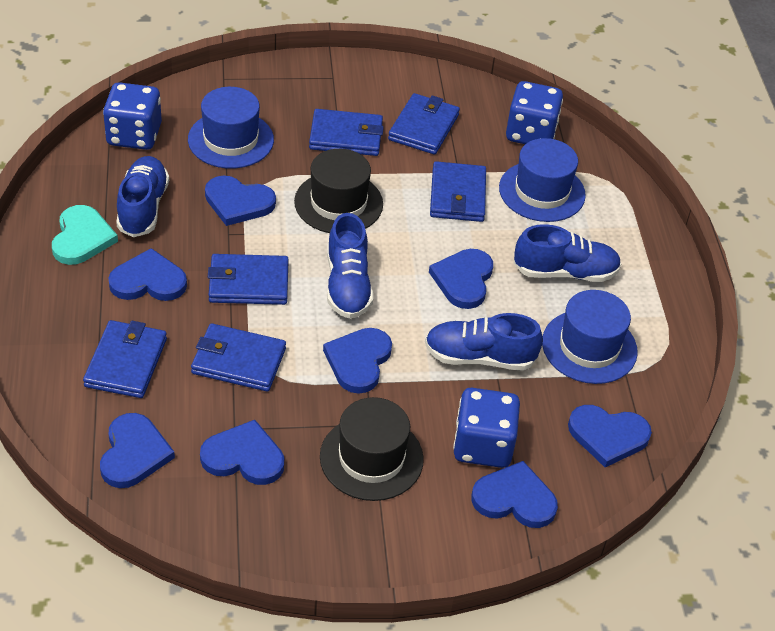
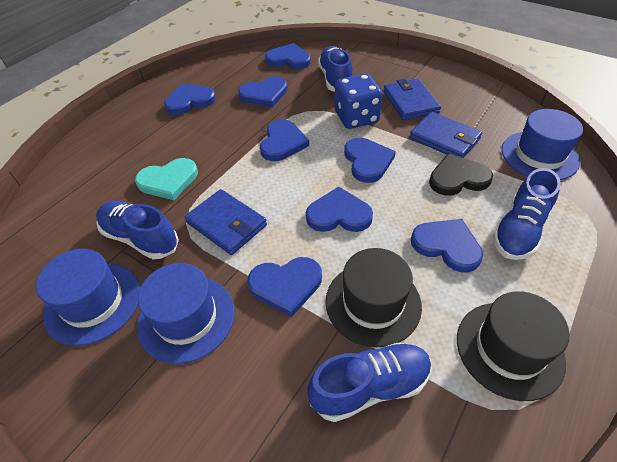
black heart: none = 0 -> [429,153,493,196] = 1
blue dice: [103,82,162,150] [453,388,520,468] [506,81,563,144] = 3 -> [335,74,383,129] = 1
blue wallet: [83,320,167,398] [191,323,286,392] [208,254,289,305] [309,109,384,156] [388,93,460,155] [430,161,486,222] = 6 -> [185,189,267,255] [383,79,441,120] [410,112,482,158] = 3

